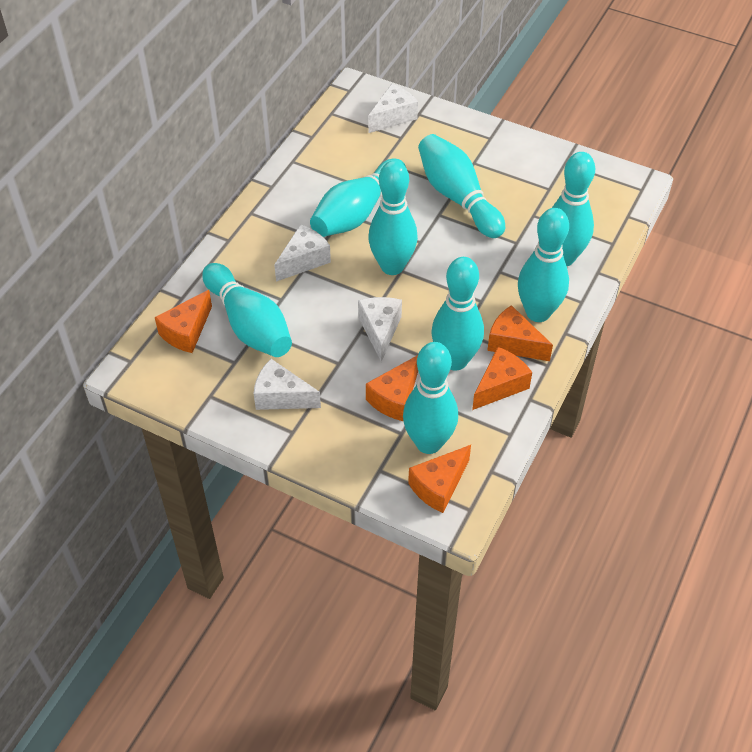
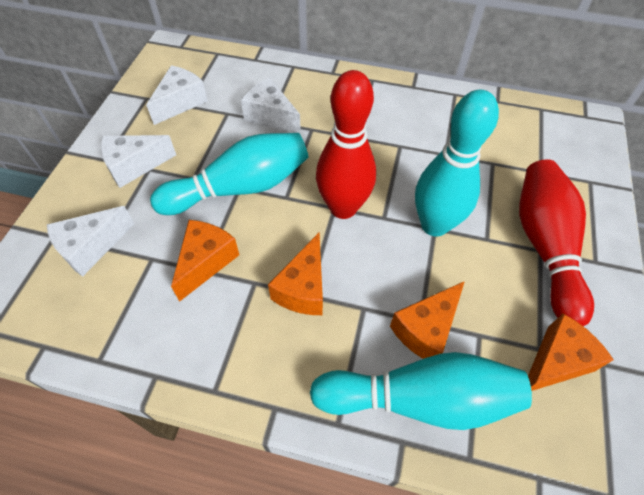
orange cheese: [155,290,212,353] [366,355,418,421] [408,445,471,513] [472,347,532,410] [487,305,553,361] = 5 -> [171,220,239,302] [268,233,323,315] [390,281,465,359] [528,314,614,391] = 4
red bowling pin: none = 0 -> [316,70,376,219] [519,160,594,326] = 2
turquoise bowling pin: [202,263,292,357] [310,159,406,237] [368,160,418,275] [403,342,458,454] [418,134,505,238] [431,257,484,371] [518,208,569,322] [552,152,595,266] = 8 -> [150,133,308,215] [310,352,532,430] [415,90,499,237] = 3

